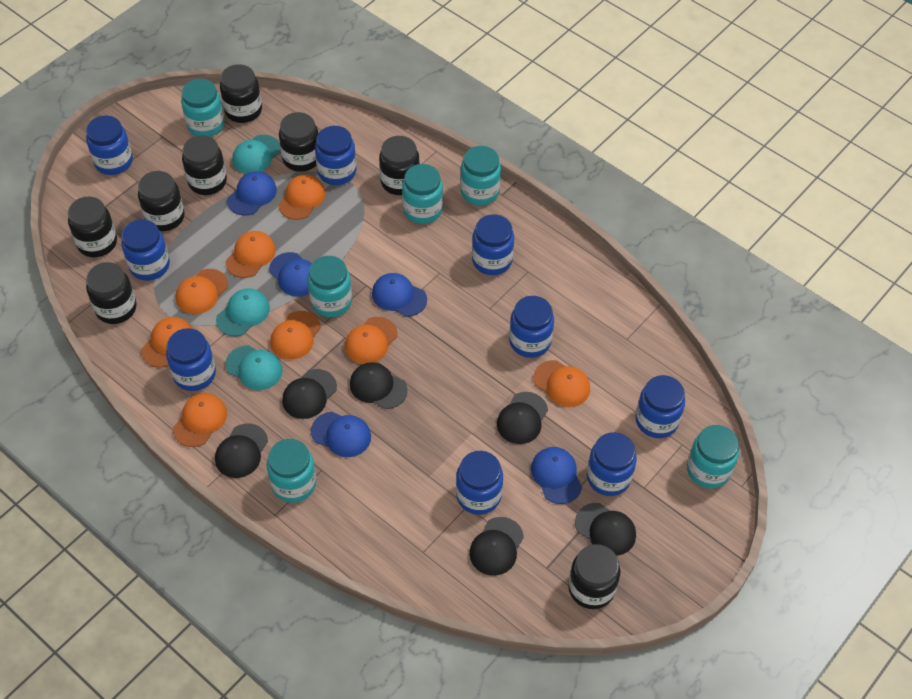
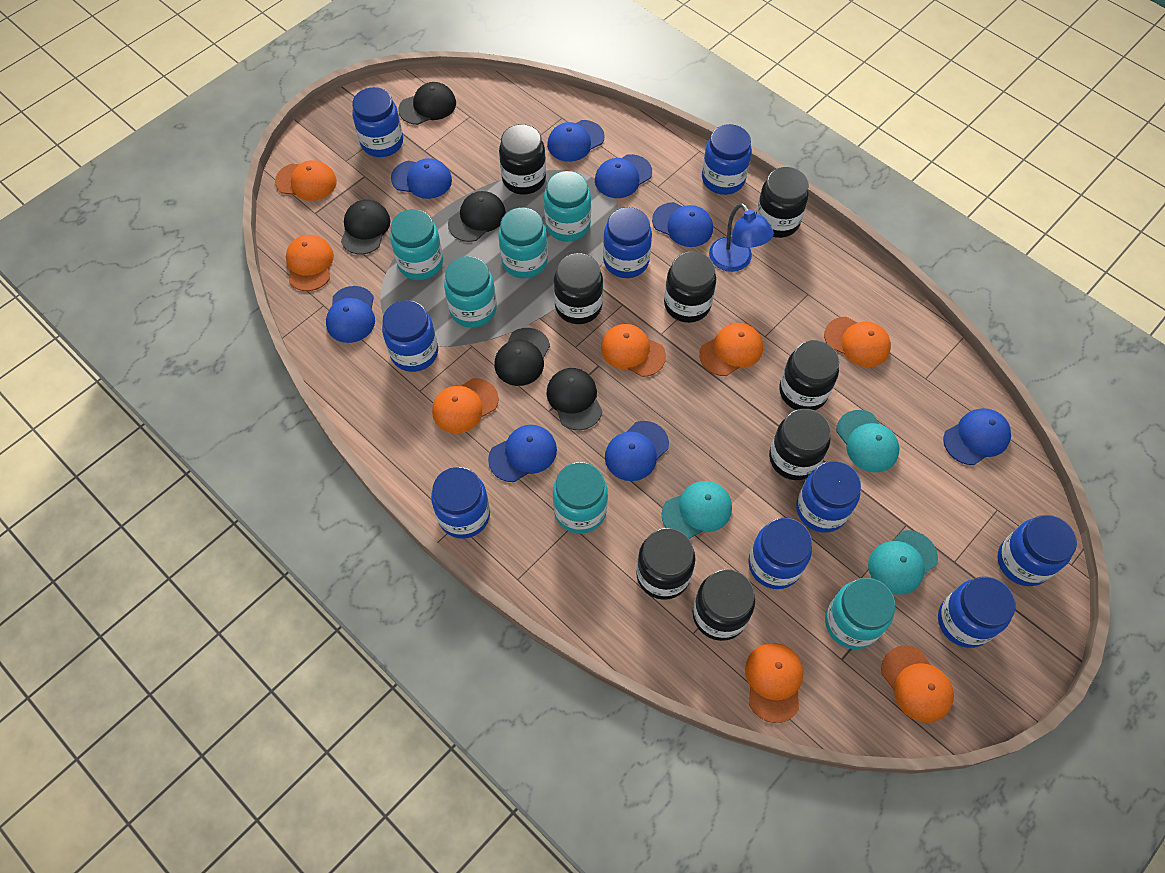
black cap: [215,424,268,478] [282,369,337,419] [350,362,408,409] [469,517,524,576] [497,392,548,444] [575,503,636,556] = 6 -> [341,200,390,254] [398,82,456,125] [448,191,506,242] [494,328,550,386] [546,368,602,430] = 5
blue cap: [227,171,277,216] [269,252,312,297] [311,412,371,457] [372,273,427,317] [531,447,582,504] = 5 -> [326,286,375,343] [391,158,452,199] [488,425,557,482] [547,120,605,162] [595,154,652,198] [605,421,669,481] [652,202,713,247] [943,408,1011,465] = 8
blue lamp: none = 0 -> [709,203,774,272] = 1

